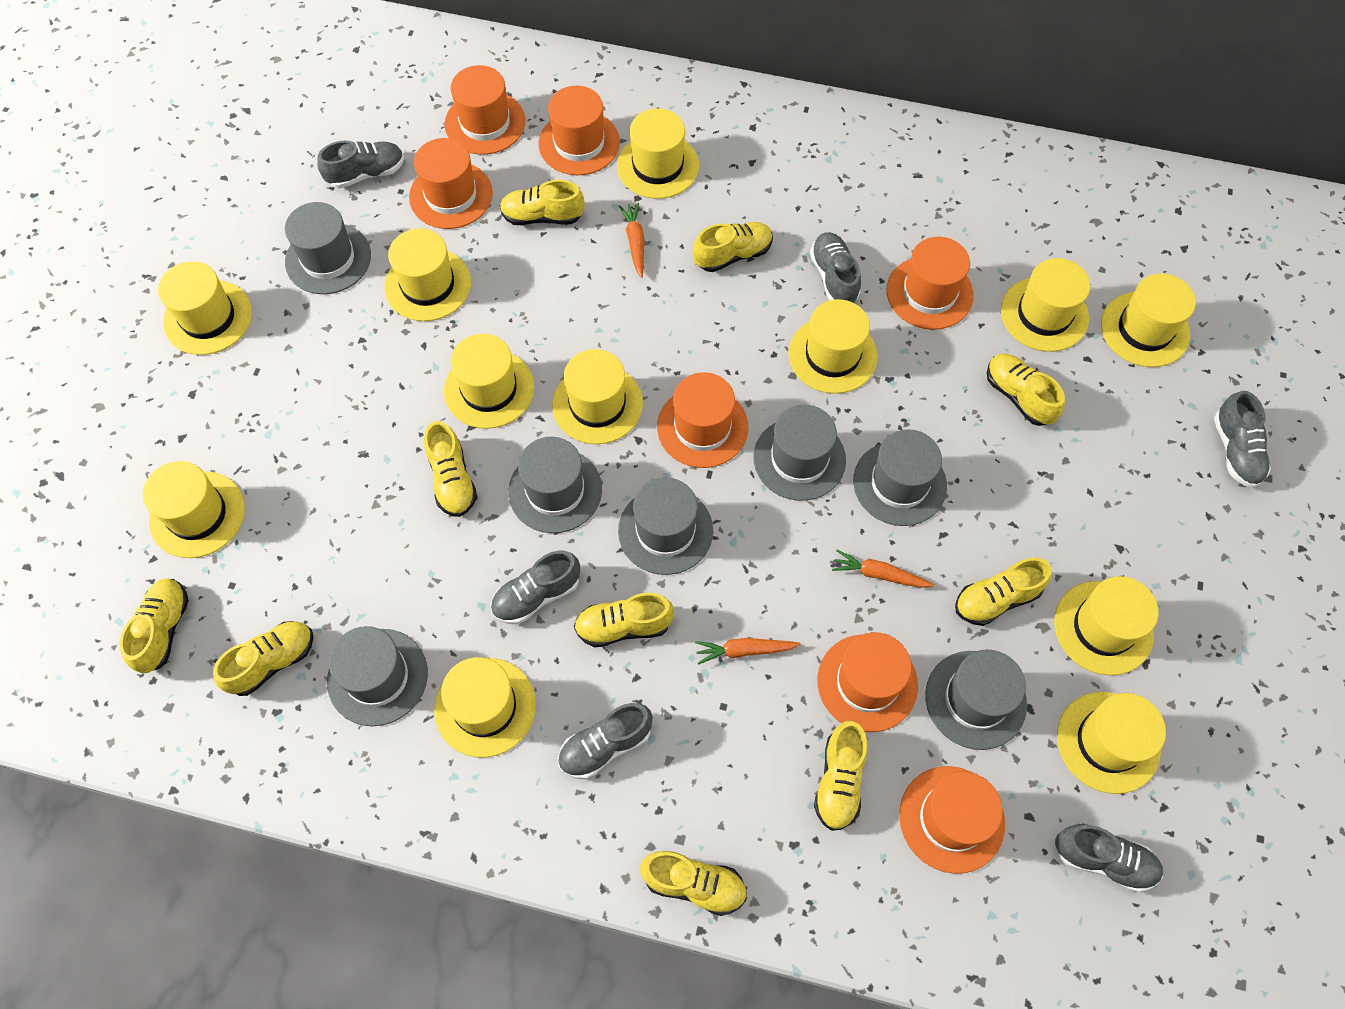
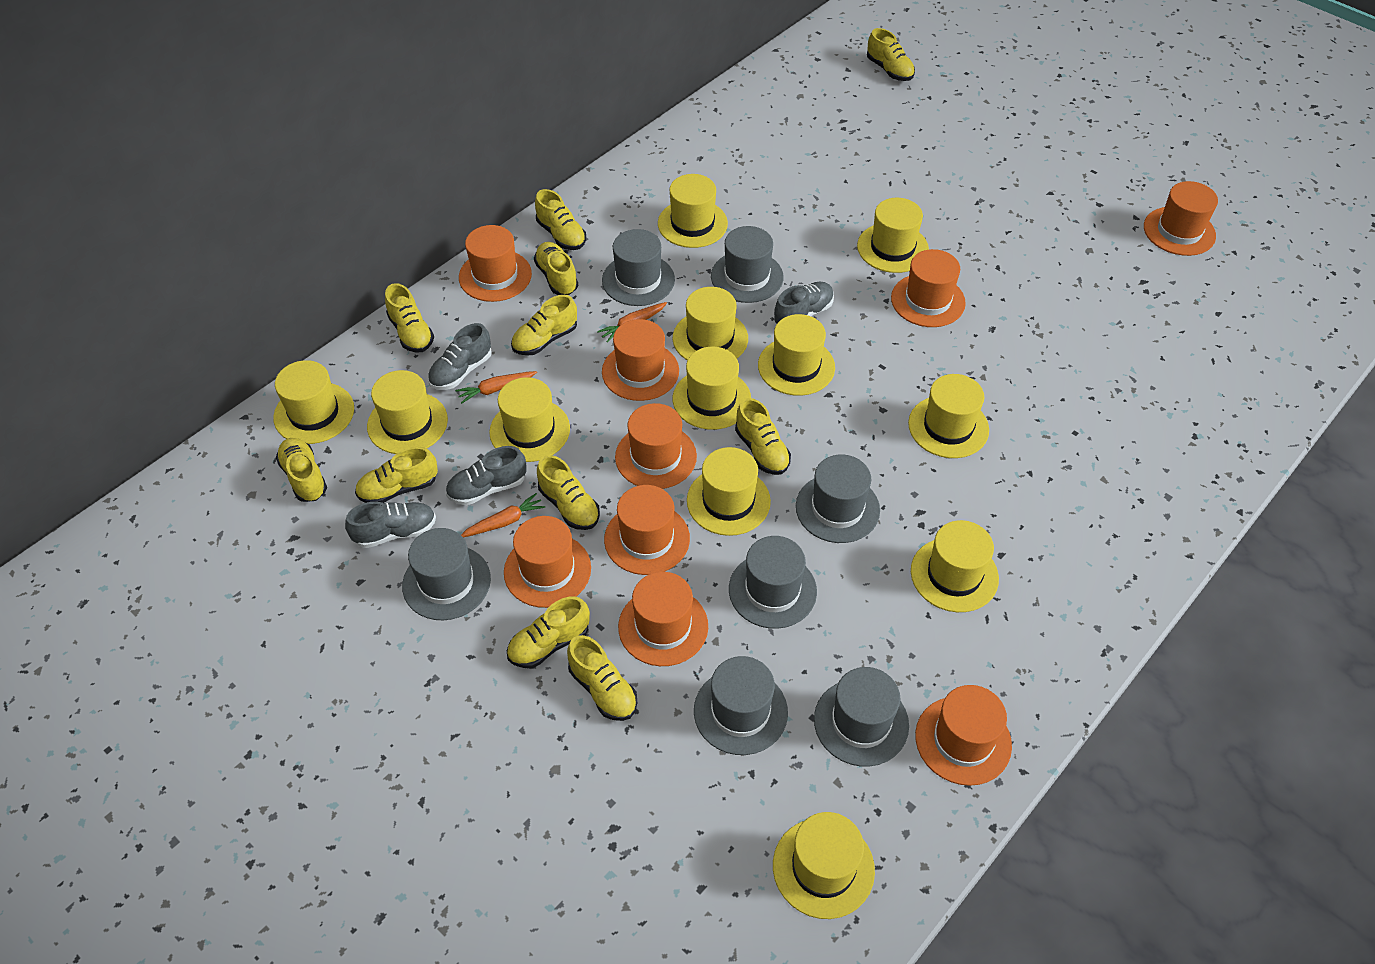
grey shoe: [317,140,404,188] [491,551,580,625] [558,703,653,779] [810,232,861,303] [1055,824,1163,892] [1214,391,1271,488] = 6 -> [345,502,436,548] [428,323,492,390] [446,446,527,505] [774,282,834,324] = 4
orange hat: [409,138,493,229] [445,65,525,155] [539,86,620,175] [657,372,748,468] [817,632,918,732] [886,237,973,330] [899,766,1005,874] = 7 -> [459,225,532,302] [504,516,591,608] [602,319,679,401] [604,485,690,575] [615,403,697,489] [618,572,708,666] [891,249,966,327] [915,685,1012,786] [1144,181,1218,256] = 9
yellow shoe: [119,578,189,674] [213,621,314,696] [424,421,477,517] [500,180,585,225] [574,593,674,647] [640,851,747,916] [693,222,773,272] [814,721,868,831] [955,557,1052,626] [987,354,1065,426] = 10 -> [276,438,327,502] [355,447,438,503] [385,283,434,353] [507,596,590,668] [511,295,577,356] [534,242,578,295] [535,189,586,250] [537,455,600,530] [567,635,637,721] [735,398,791,475] [867,28,915,81] = 11

